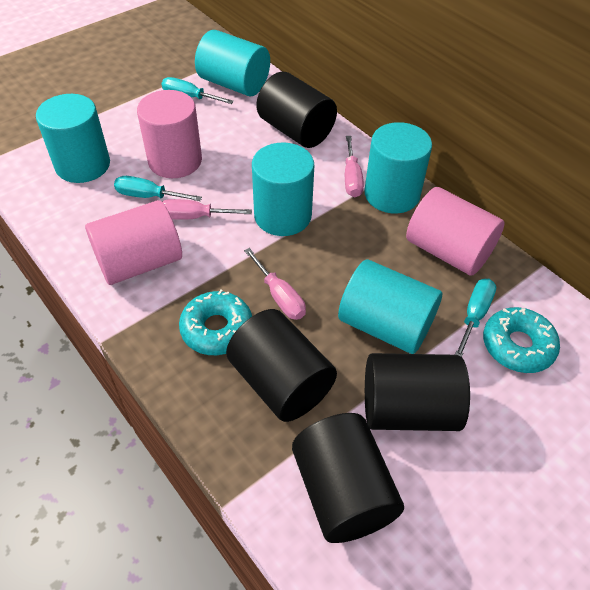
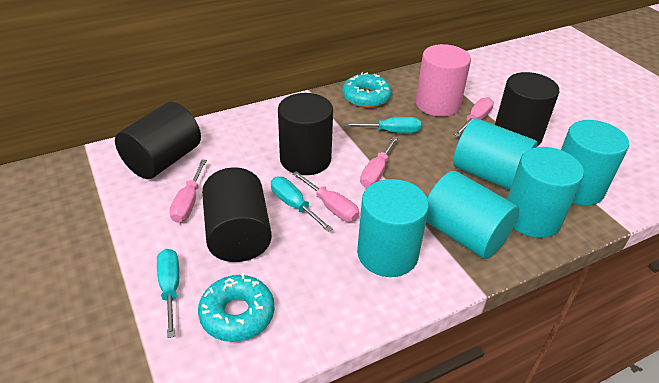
pink cylinder: [85,200,182,285] [137,90,202,178] [406,187,505,276] = 3 -> [416,44,471,117] = 1
pink screwdriver: [163,199,252,220] [244,248,306,320] [345,136,364,197] = 3 -> [169,160,207,223] [292,171,359,222] [360,136,398,188] [454,97,494,136] = 4

